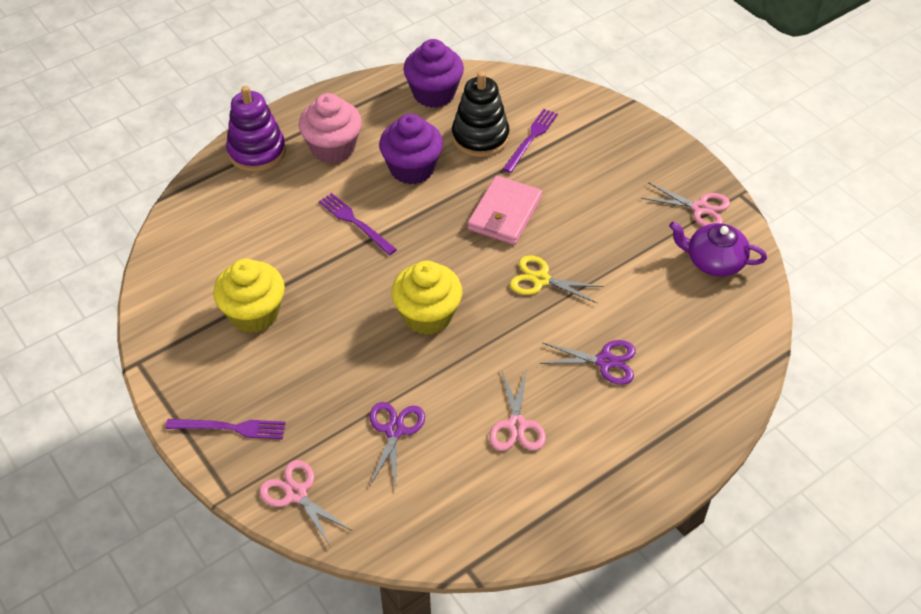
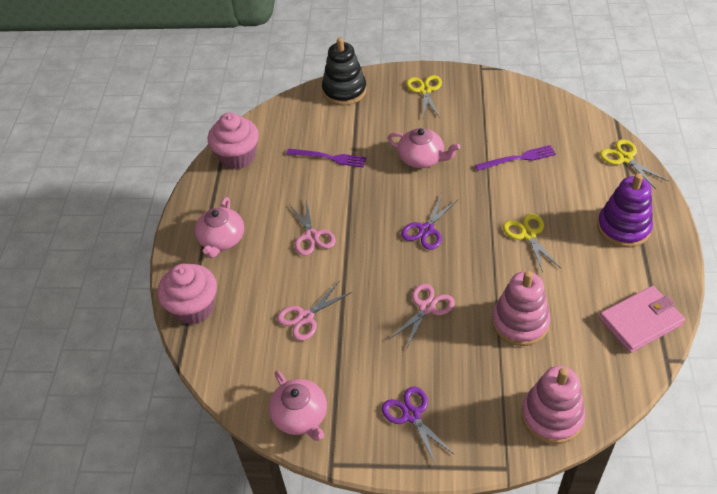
pink cupcake: [299,93,362,164] = 1 -> [157,264,217,324] [208,113,259,169] = 2
pink stacking toy: none = 0 -> [492,271,550,346] [521,366,585,444] = 2
pink teapot: none = 0 -> [195,197,244,258] [269,371,327,441] [387,128,460,168] = 3
purple cupcake: [379,114,443,184] [403,39,464,108] = 2 -> none = 0
purple fork: [165,419,286,439] [319,193,397,255] [503,109,558,173] = 3 -> [286,149,367,168] [475,145,556,171] = 2
purple teapot: [669,222,767,277] = 1 -> none = 0
yellow cupcake: [213,259,285,333] [391,261,463,335] = 2 -> none = 0
yellow scissors: [510,255,604,303] = 1 -> [406,75,442,118] [503,214,561,272] [600,139,668,189] = 3

